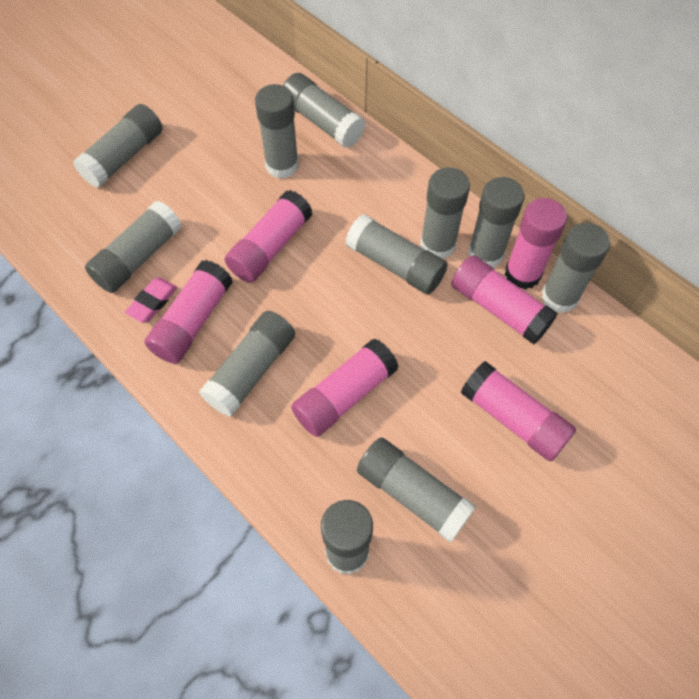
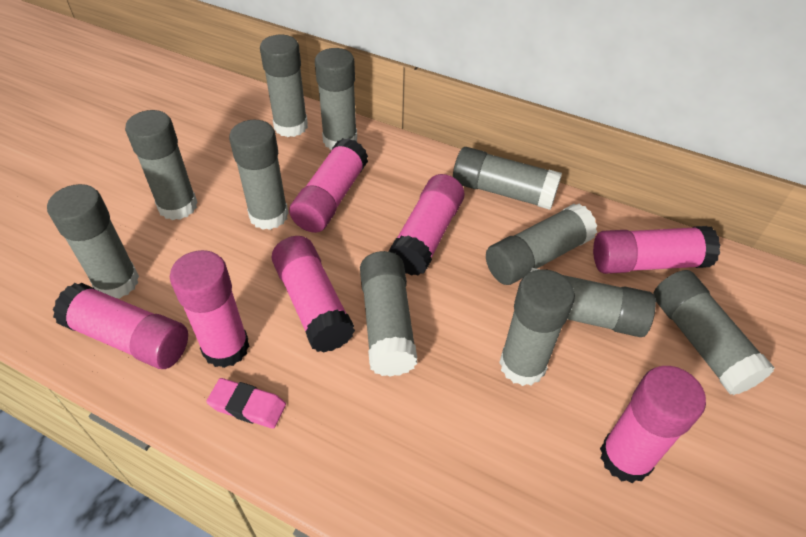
pink glue stick: [145,260,233,364] [225,190,313,283] [291,338,399,437] [451,255,557,344] [461,361,576,461] [505,198,567,290] = 6 -> [53,283,188,369] [170,250,249,368] [272,236,355,352] [289,138,368,233] [388,174,465,276] [593,226,720,274] [600,366,706,483] = 7

